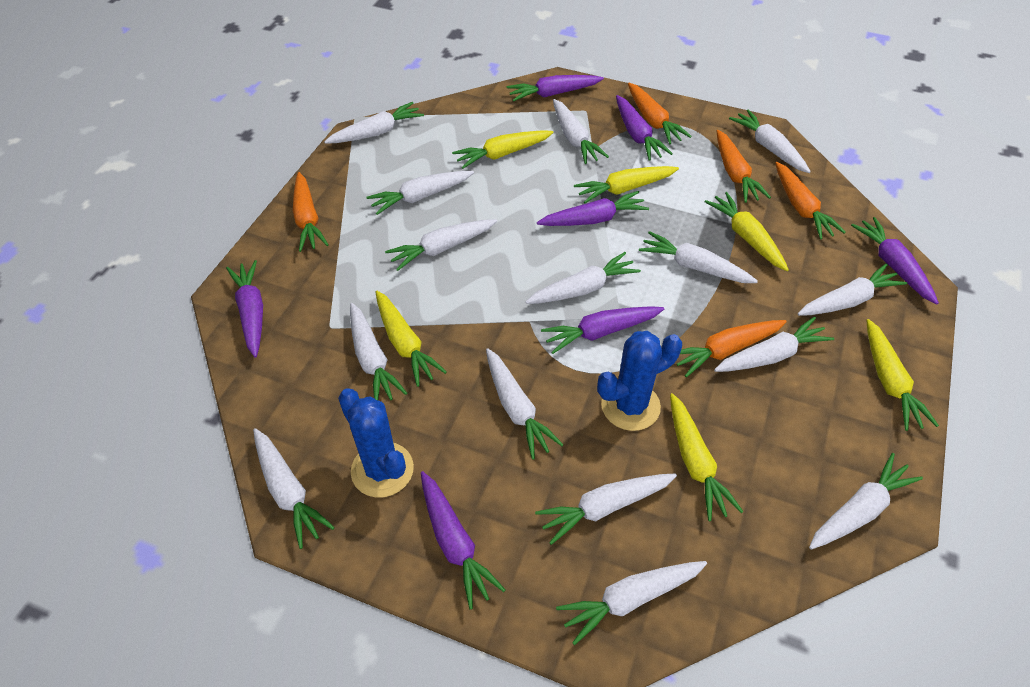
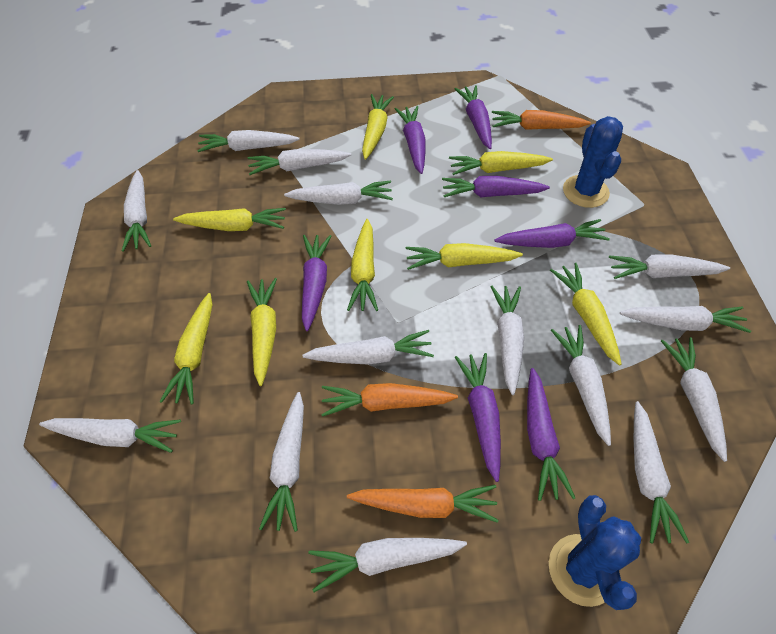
orange carrot: [293,172,329,252] [628,83,692,144] [677,320,787,377] [717,130,771,203] [775,162,846,239] = 5 -> [321,383,458,417] [347,485,499,523] [492,110,591,130] = 3
white carrot: [253,428,335,549] [324,102,424,144] [350,303,407,400] [367,171,474,215] [385,219,497,271] [486,348,564,460] [525,252,641,304] [535,474,677,545] [553,99,609,164] [556,561,707,645] [639,231,758,283] [714,316,834,372] [729,110,811,173] [798,263,907,316] [809,453,923,550] = 15 -> [39,418,181,453] [122,170,151,252] [197,130,300,152] [248,149,351,175] [259,392,304,532] [284,181,393,205] [303,330,434,365] [308,538,467,592] [491,286,524,395] [551,325,611,446] [609,254,730,279] [620,306,751,333] [634,401,689,544] [661,337,727,462] = 14
yellow carrot: [376,291,447,387] [452,130,554,169] [574,166,679,203] [670,393,744,521] [705,192,789,271] [866,319,939,431] = 6 -> [160,293,212,405] [173,208,286,231] [247,278,277,386] [347,219,378,311] [362,94,394,160] [405,243,523,270] [449,151,553,175] [550,263,622,366] = 8

